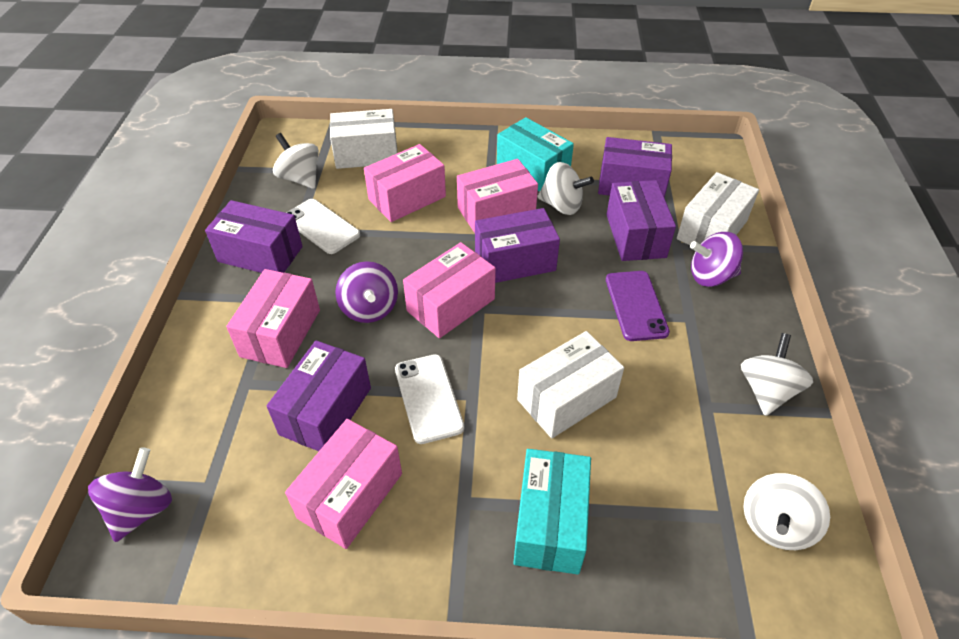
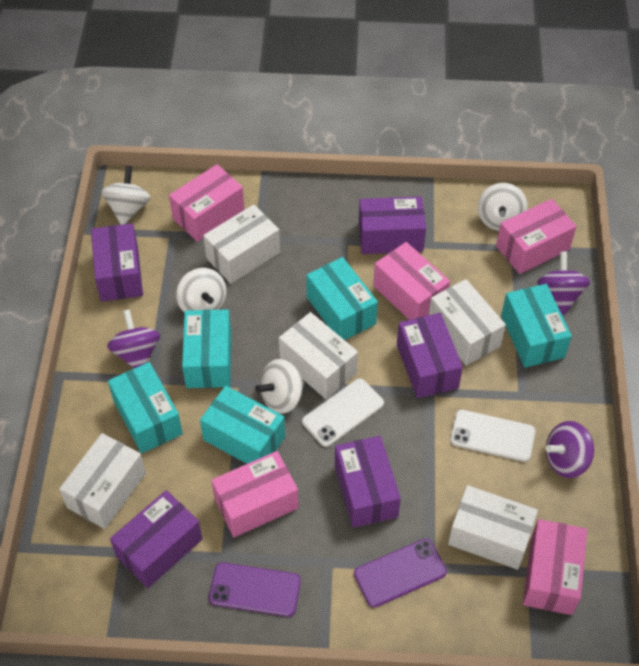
purple phone: [606,271,670,341] = 1 -> [209,562,301,617] [354,538,447,608] = 2
turquoise box: [497,117,574,192] [514,449,591,574] = 2 -> [108,362,183,453] [182,309,231,388] [200,386,285,464] [306,257,378,340] [501,284,572,368] = 5
white box: [330,109,398,169] [517,331,624,438] [677,172,759,245] = 3 -> [59,433,146,529] [203,205,280,284] [279,312,358,399] [429,279,506,366] [448,485,538,570] = 5

